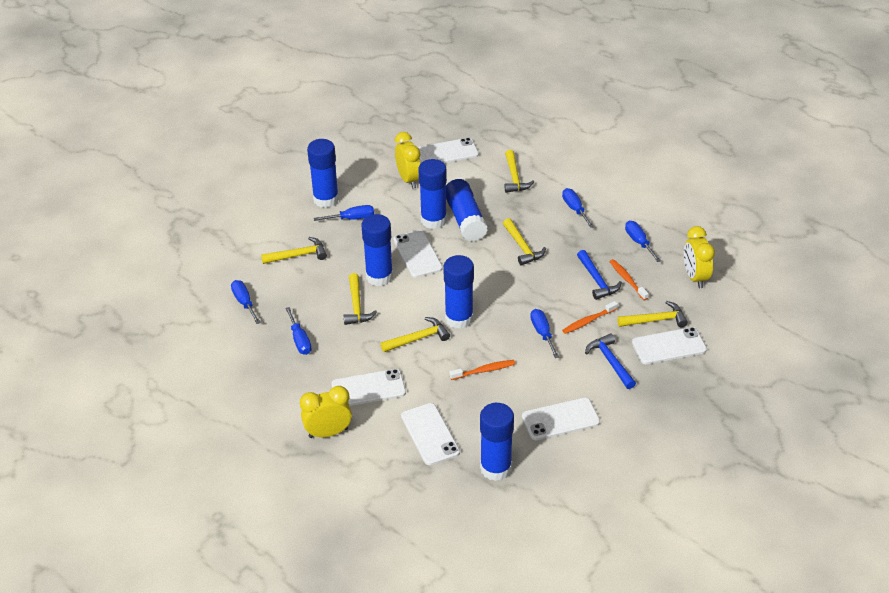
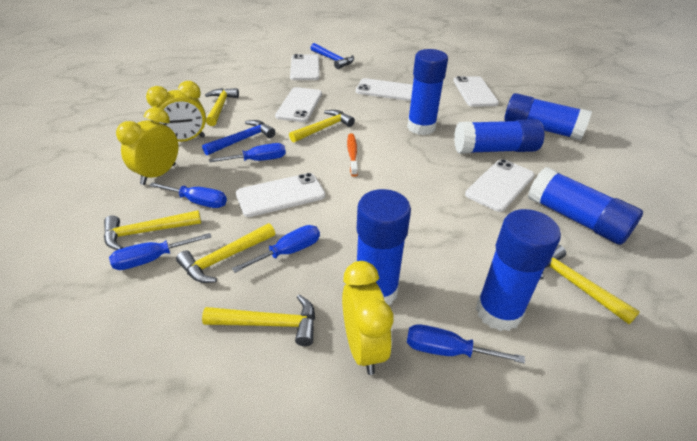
blue screwdriver: [231,280,261,324] [285,307,312,355] [314,205,374,221] [530,309,559,358] [562,188,594,228] [625,221,661,262] = 6 -> [109,233,211,270] [149,182,227,208] [209,143,286,162] [232,225,320,273] [407,324,525,364] = 5
orange toothbrush: [450,360,515,380] [562,301,618,334] [609,259,649,300] = 3 -> [347,133,358,177] = 1

